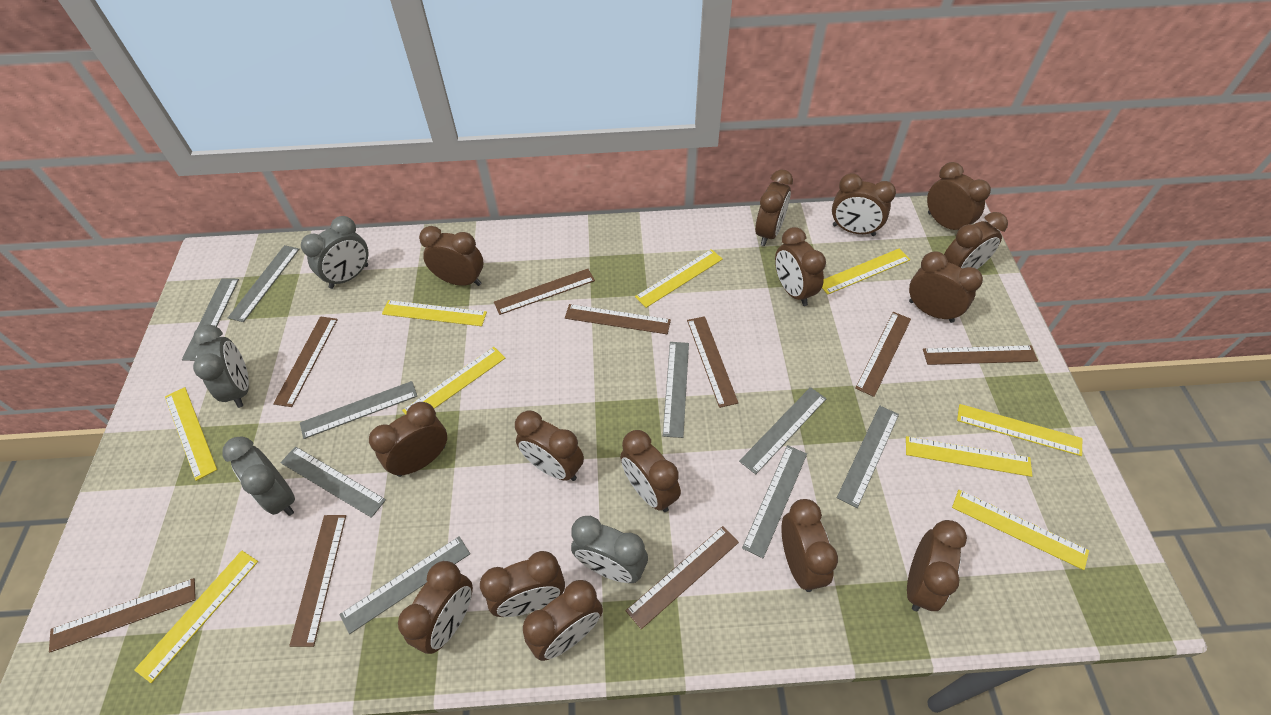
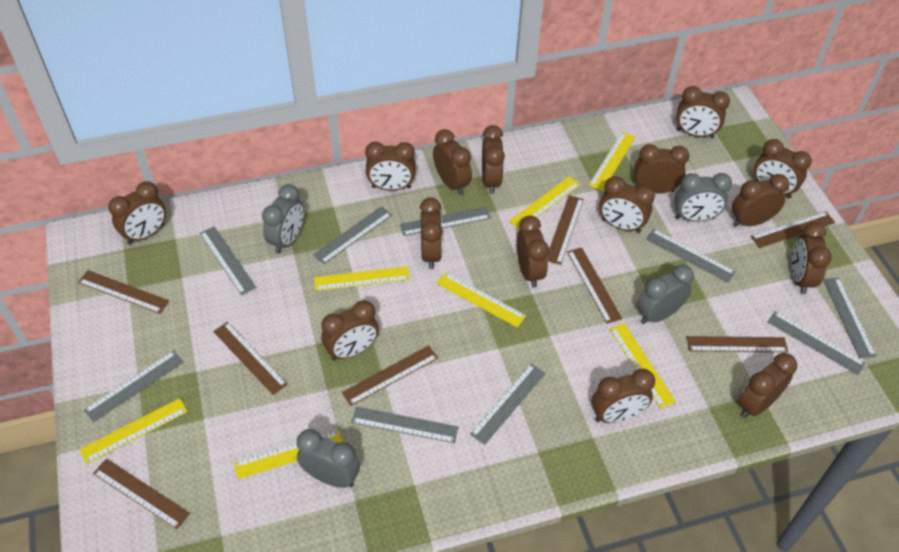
brown ruler: [49,578,196,653] [273,316,338,407] [289,515,346,647] [494,269,595,315] [565,304,671,334] [626,526,739,629] [687,316,738,408] [855,312,911,397] [923,345,1038,365] = 9 -> [78,270,169,314] [93,458,190,529] [213,322,288,395] [342,345,438,406] [548,195,584,265] [567,247,622,324] [687,336,788,352] [751,212,835,248] = 8
yellow ruler: [134,551,258,683] [165,387,217,481] [382,300,487,326] [402,347,505,414] [635,249,723,308] [822,248,910,295] [906,436,1032,477] [952,490,1089,570] [957,404,1082,456] = 9 -> [79,398,188,464] [234,430,343,479] [314,266,410,291] [436,272,526,328] [509,176,580,230] [589,132,636,191] [609,323,676,408] = 7

